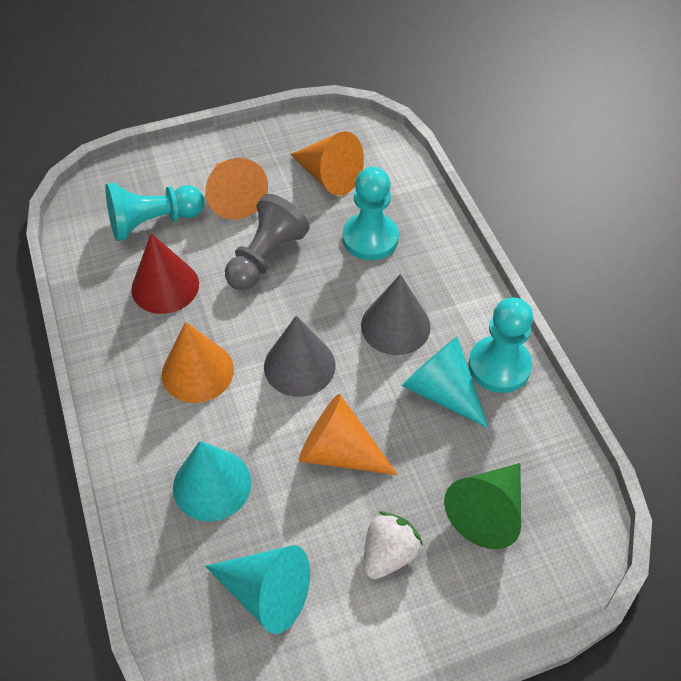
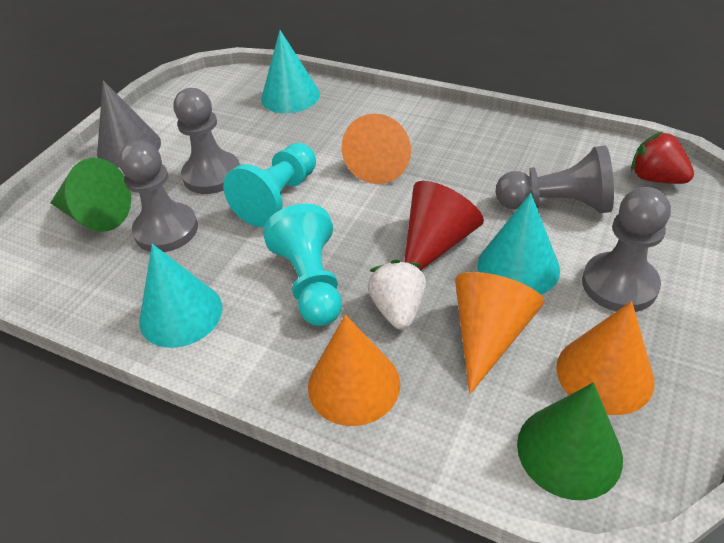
green cone: [444,463,521,549] = 1 -> [50,158,131,232] [517,383,623,500] = 2
grey cone: [264,316,336,397] [361,274,431,355] = 2 -> [97,81,161,168] = 1
grey pawn: [225,194,310,290] = 1 -> [119,141,198,252] [174,88,240,194] [495,145,614,213] [582,187,671,312] = 4
red strawberry: none = 0 -> [631,131,694,184] = 1
turquoise pawn: [105,183,204,241] [343,167,399,260] [468,297,533,393] = 3 -> [223,143,316,227] [263,204,342,326] = 2

